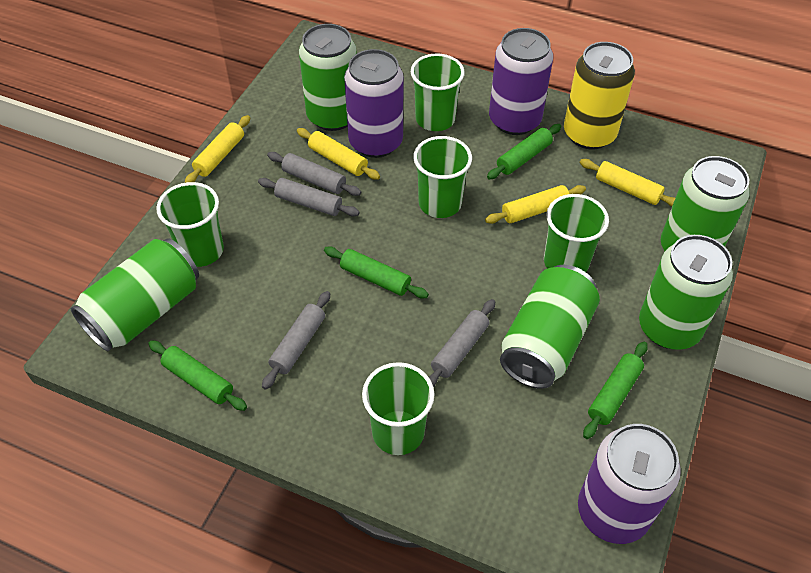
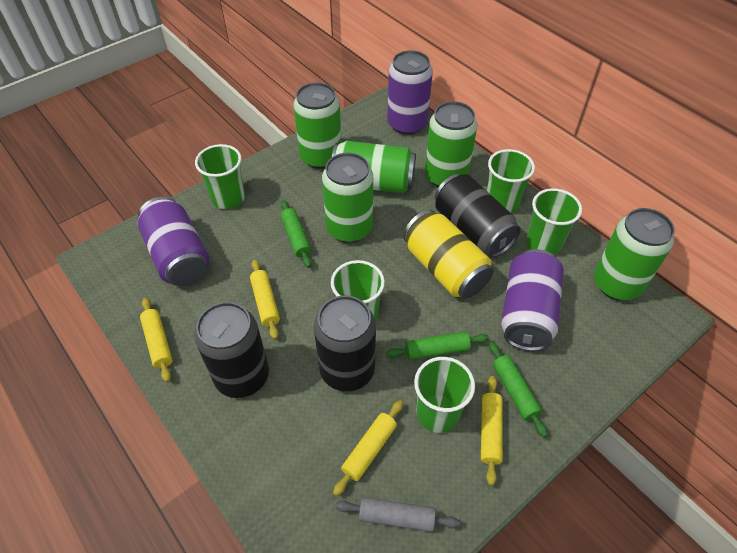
black can: none = 0 -> [195,302,269,398] [314,296,376,391] [435,174,521,258] = 3
green rolling pin: [148,340,247,411] [324,246,429,299] [487,124,561,179] [583,341,648,439] = 4 -> [281,200,312,268] [386,331,489,360] [489,342,547,437] = 3
grey rolling pin: [258,178,360,216] [262,291,330,390] [267,152,361,196] [429,299,495,387] = 4 -> [335,497,460,532] = 1

